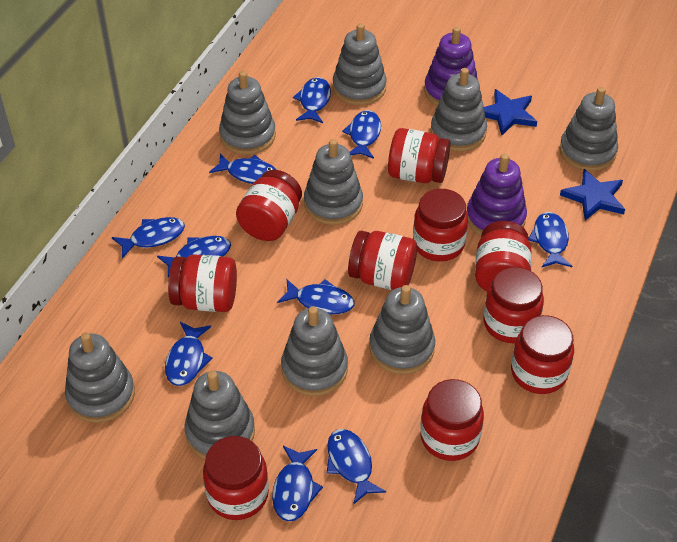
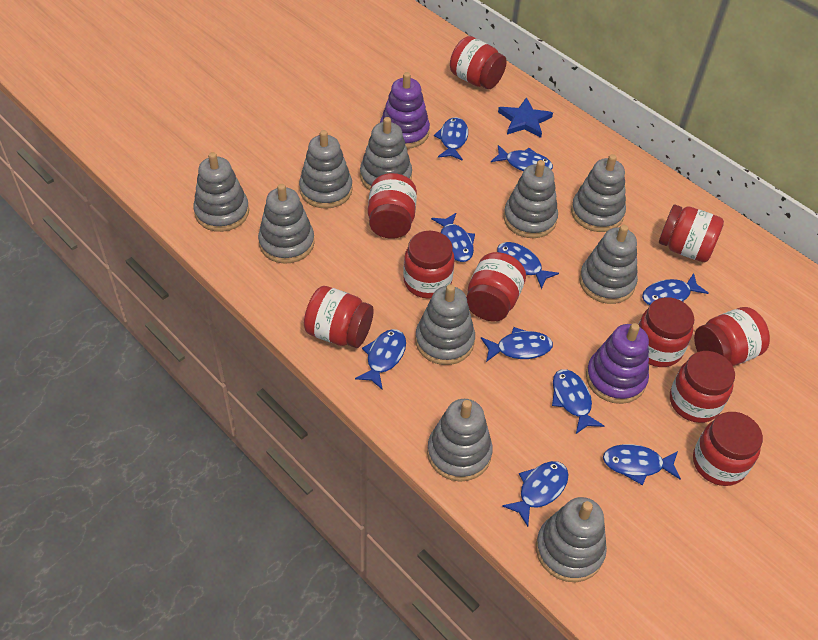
blue star: [484,89,537,135] [560,169,625,220] = 2 -> [498,97,553,138] = 1
grey stacking toy: [65,333,135,423] [185,371,255,459] [219,71,276,155] [281,306,348,396] [304,139,363,225] [333,23,387,105] [369,285,435,374] [430,68,487,151] [559,87,618,171] = 9 -> [193,152,249,232] [258,184,314,264] [299,130,352,209] [360,117,412,190] [415,284,475,365] [427,399,493,482] [504,160,558,238] [536,497,607,582] [571,154,626,232] [579,225,638,304] = 10

